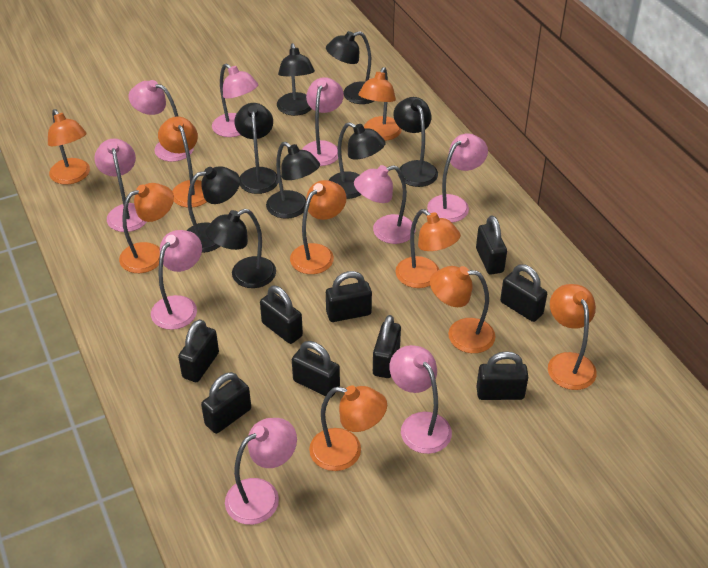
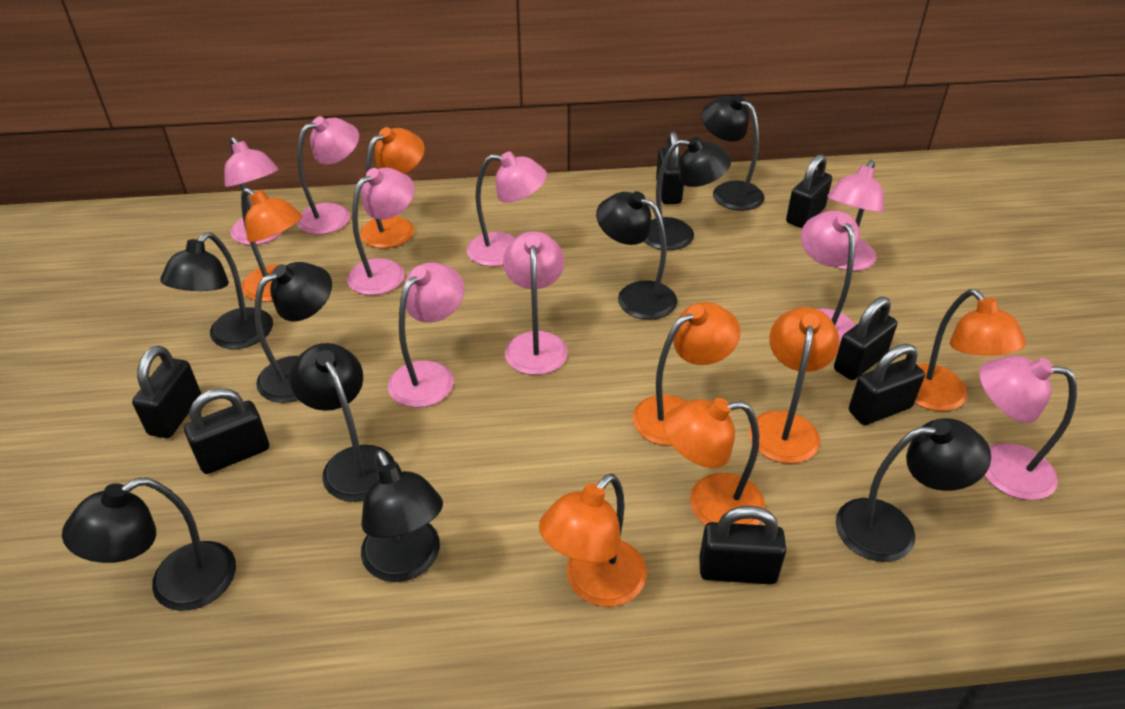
black lamp: [186,166,240,253] [205,209,276,288] [234,103,278,194] [266,142,320,219] [277,43,315,116] [326,31,374,104] [328,122,386,199] [394,97,438,187] = 8 -> [62,477,236,611] [160,232,273,349] [255,262,332,403] [290,343,395,502] [361,450,443,582] [596,191,677,319] [644,137,731,250] [702,94,765,211] [836,418,991,562] = 9
black padlock: [178,319,219,382] [201,372,251,434] [260,285,303,344] [292,341,340,397] [326,271,372,322] [373,315,401,378] [476,216,507,275] [476,351,528,400] [500,264,547,322] = 9 -> [132,346,201,438] [184,388,269,474] [656,132,684,204] [699,506,786,584] [786,154,832,228] [834,297,897,380] [849,344,925,425] = 7
orange lamp: [48,109,90,185] [119,183,174,273] [158,116,207,208] [290,180,346,274] [309,385,387,471] [358,67,402,141] [395,209,461,288] [430,266,496,353] [548,284,597,390] = 9 -> [241,188,302,302] [360,127,425,248] [539,474,647,607] [633,302,740,446] [663,398,766,525] [749,307,840,464] [915,289,1026,411] = 7

